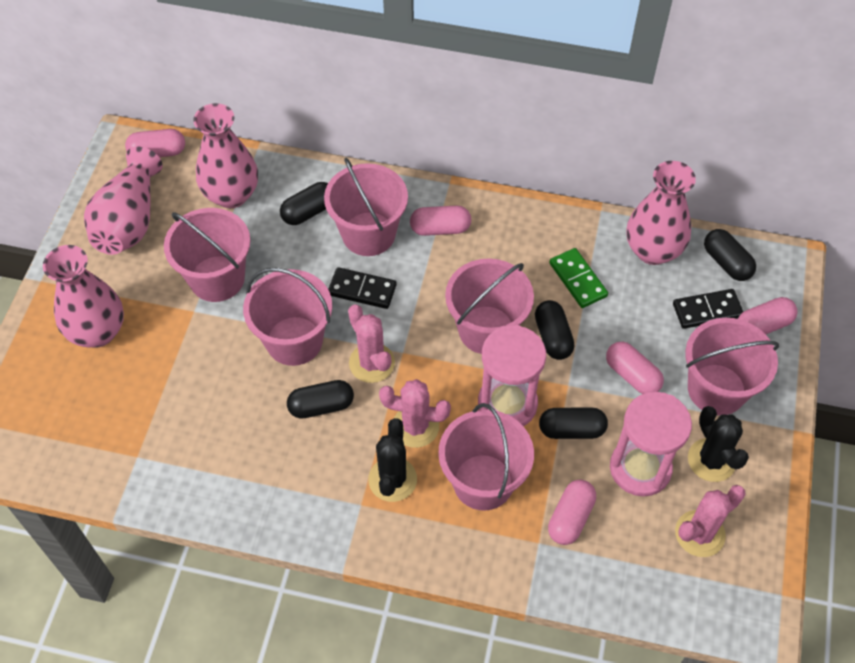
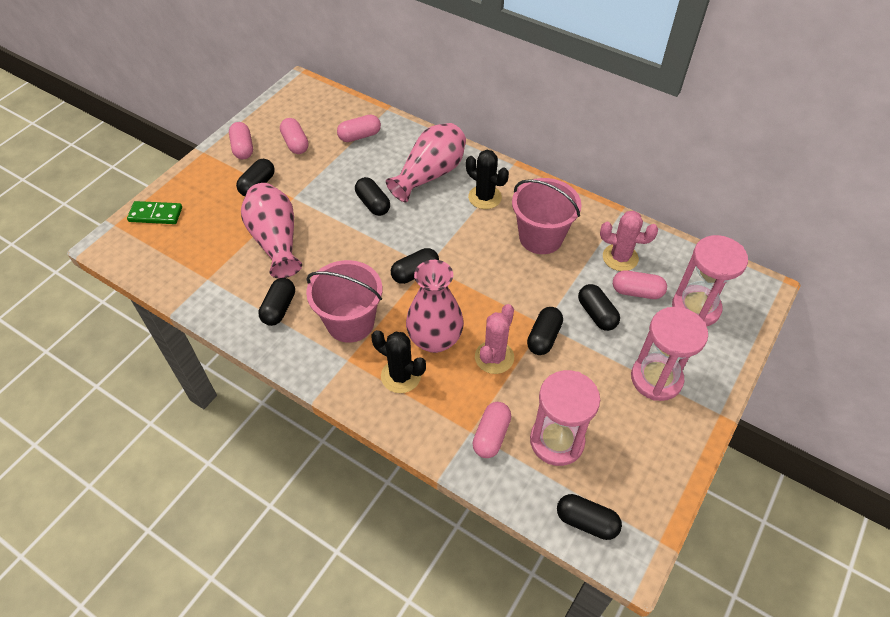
black capsule: [280,182,328,225] [287,380,354,419] [535,300,574,360] [539,407,608,439] [704,229,756,281] = 5 -> [236,159,275,196] [258,278,295,326] [355,177,390,216] [391,248,439,284] [527,307,563,355] [557,494,622,540] [578,284,620,331] = 7
black domino: [328,267,396,309] [673,289,743,329] = 2 -> none = 0
pink bucket: [164,208,251,302] [243,268,332,366] [324,158,408,256] [438,403,534,511] [445,258,534,354] [685,318,779,416] = 6 -> [306,260,383,343] [512,178,582,254] = 2
pink cactus: [348,305,395,383] [379,379,451,448] [675,485,746,557] = 3 -> [475,304,514,374] [600,211,658,271] = 2
pink hourglass: [478,325,546,426] [610,392,692,496] = 2 -> [530,370,600,466] [631,307,708,401] [672,235,748,326] = 3
pink vase: [43,245,124,348] [84,147,163,255] [193,103,258,208] [627,161,696,265] = 4 -> [241,183,302,278] [386,123,466,202] [406,260,464,353] = 3

